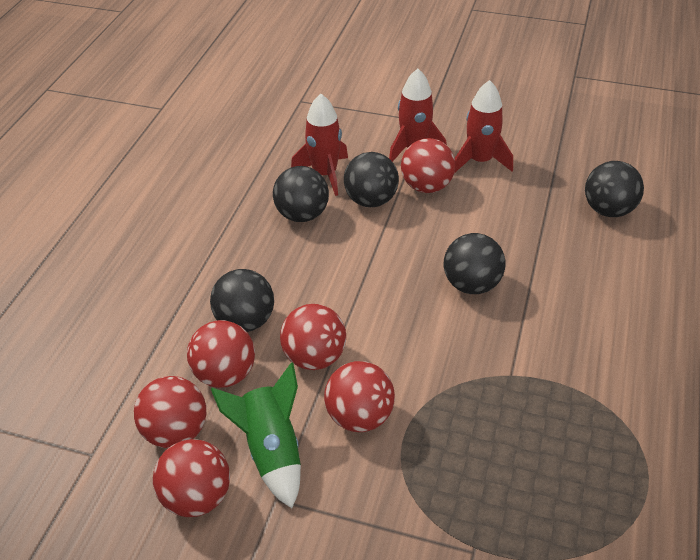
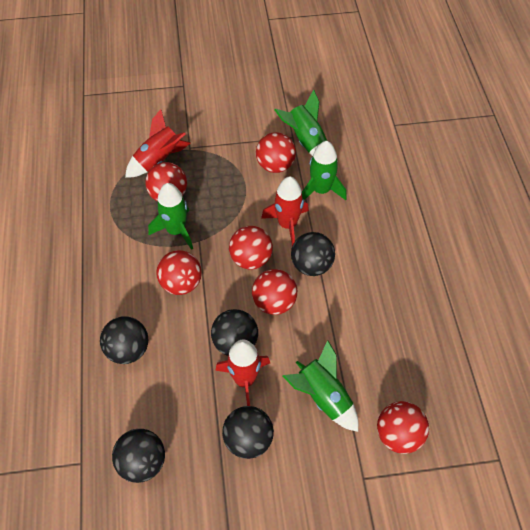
green rocket: [211,362,301,508] = 1 -> [148,183,193,250] [274,89,327,156] [283,340,358,432] [302,141,347,200] = 4

